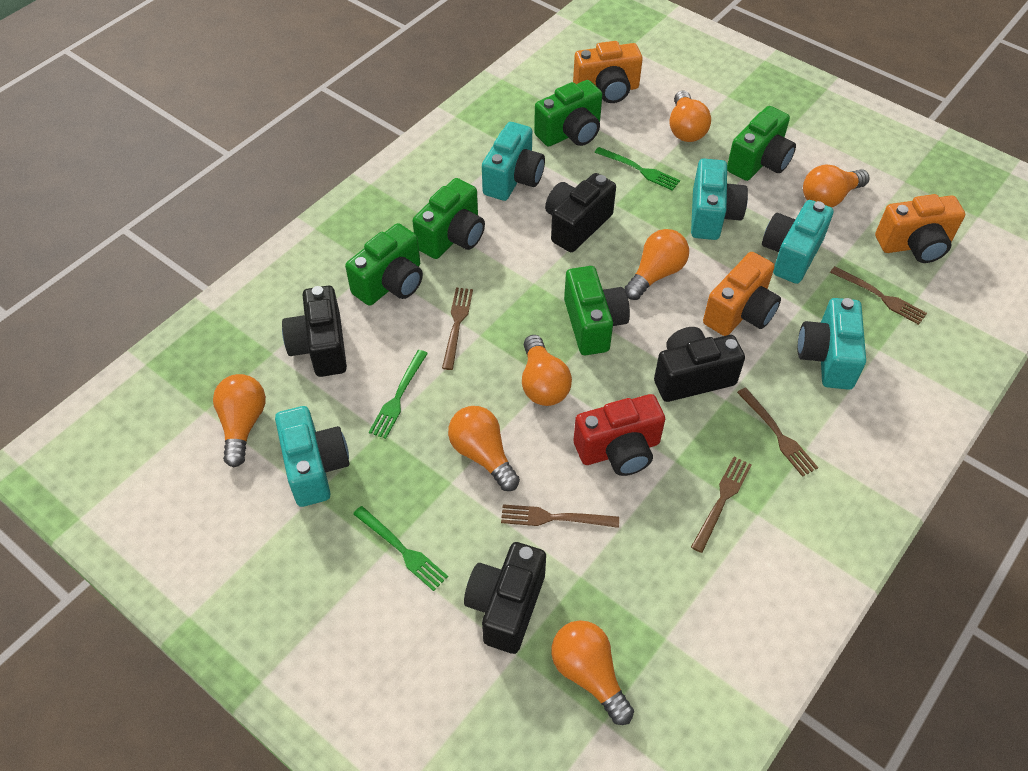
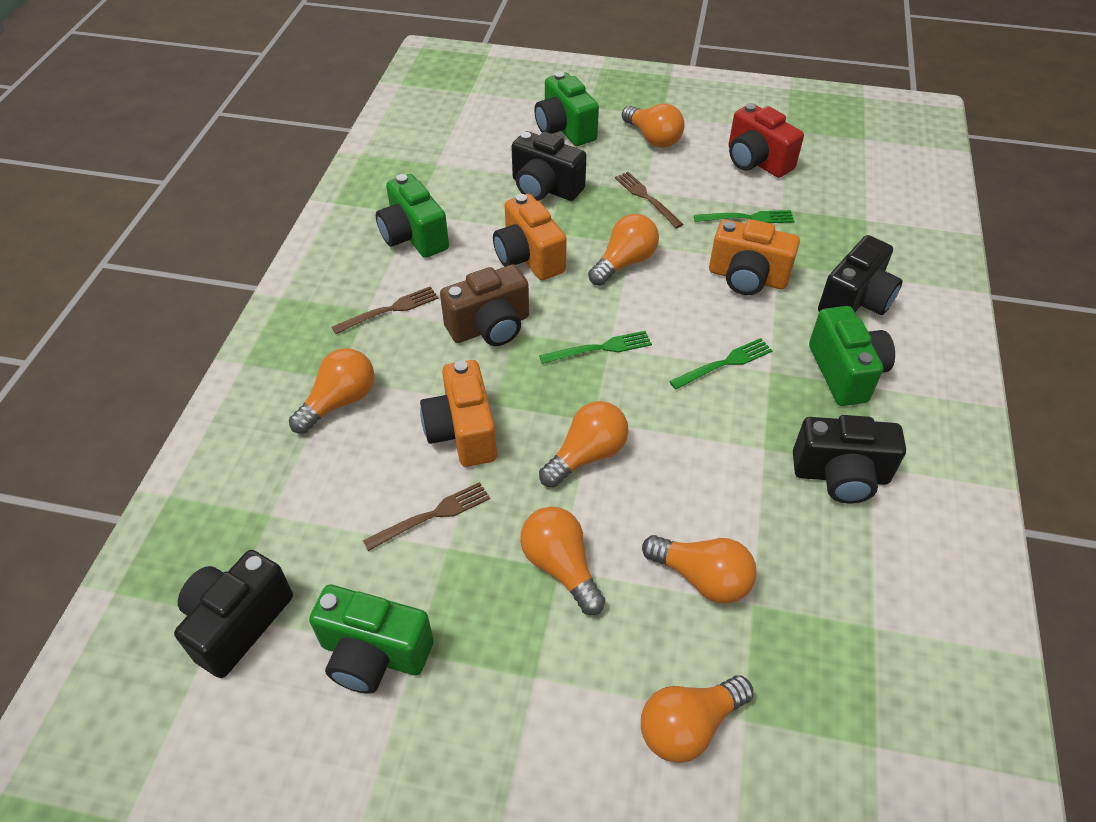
brown camera: none = 0 -> [440,264,529,346] = 1
brown fork: [442,288,473,370] [501,504,619,528] [691,457,752,553] [737,387,818,477] [830,266,927,325] = 5 -> [332,286,439,334] [363,482,490,551] [615,172,684,228] = 3
green camera: [345,223,423,306] [412,178,485,259] [534,80,602,147] [564,266,630,355] [727,106,796,181] = 5 -> [309,585,434,694] [376,174,449,258] [534,72,599,146] [809,306,895,406] = 4
turquoise camera: [275,406,349,507] [482,122,545,201] [691,159,748,240] [762,200,833,284] [797,298,866,390] = 5 -> none = 0

